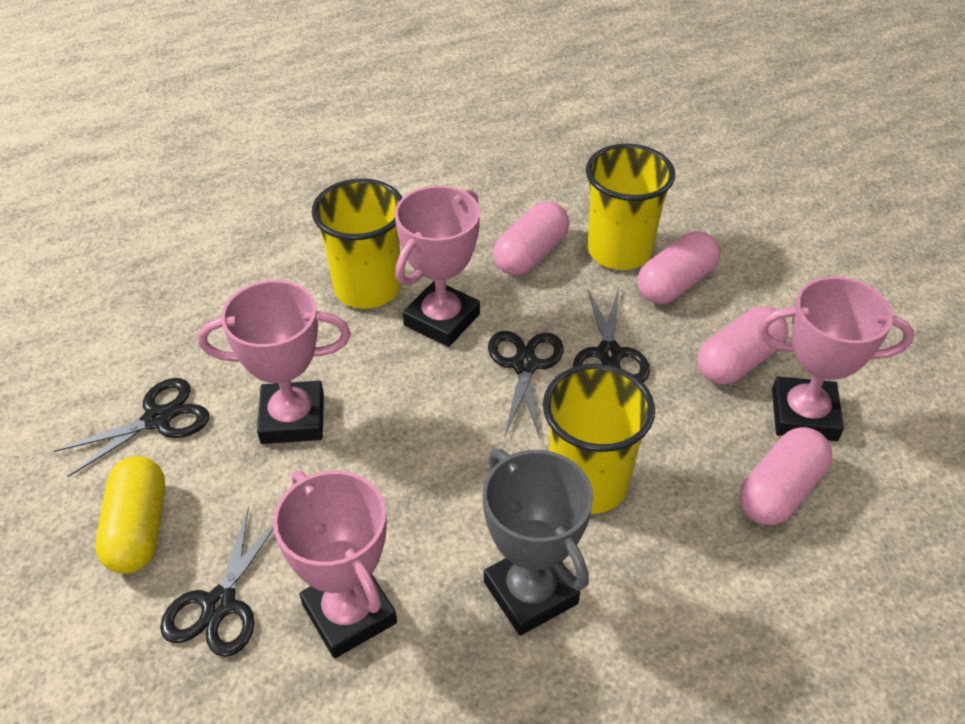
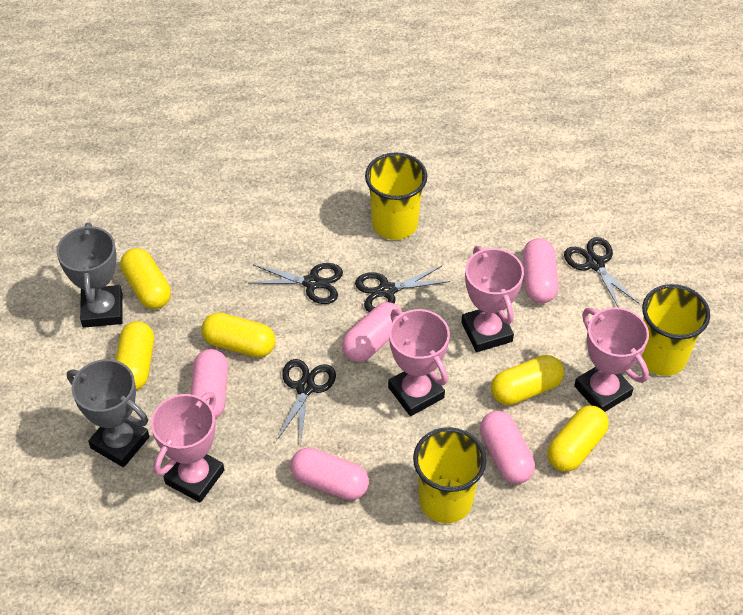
grey trophy: [483,449,593,636] = 1 -> [57,223,123,328] [67,359,150,467] = 2
pink capsule: [493,201,569,276] [637,231,720,304] [697,306,788,385] [740,427,832,525] = 4 -> [191,349,228,419] [290,447,369,500] [342,302,402,362] [480,411,535,484] [523,238,559,303] = 5
yellow capsule: [95,456,165,574] = 1 -> [116,321,154,390] [120,248,171,309] [201,313,276,358] [491,355,564,405] [547,406,609,472] = 5

